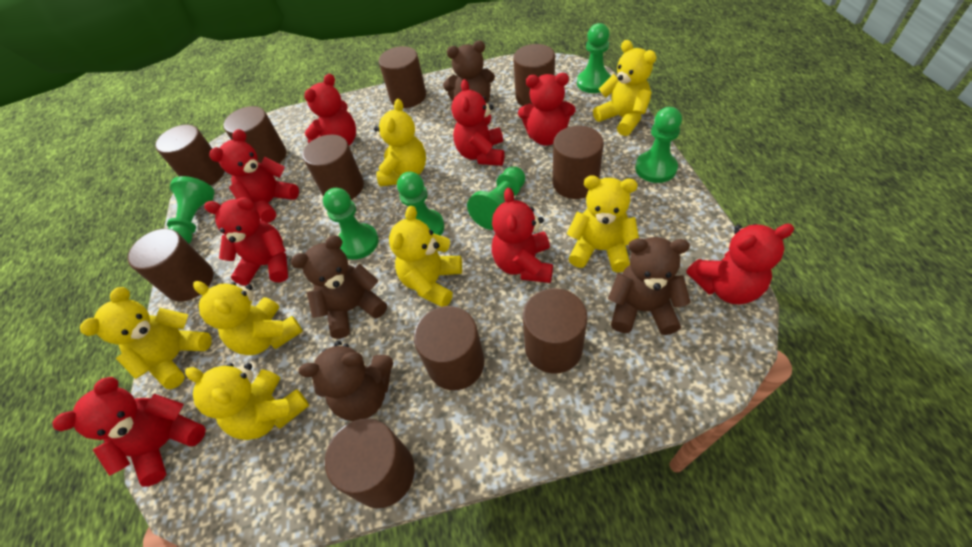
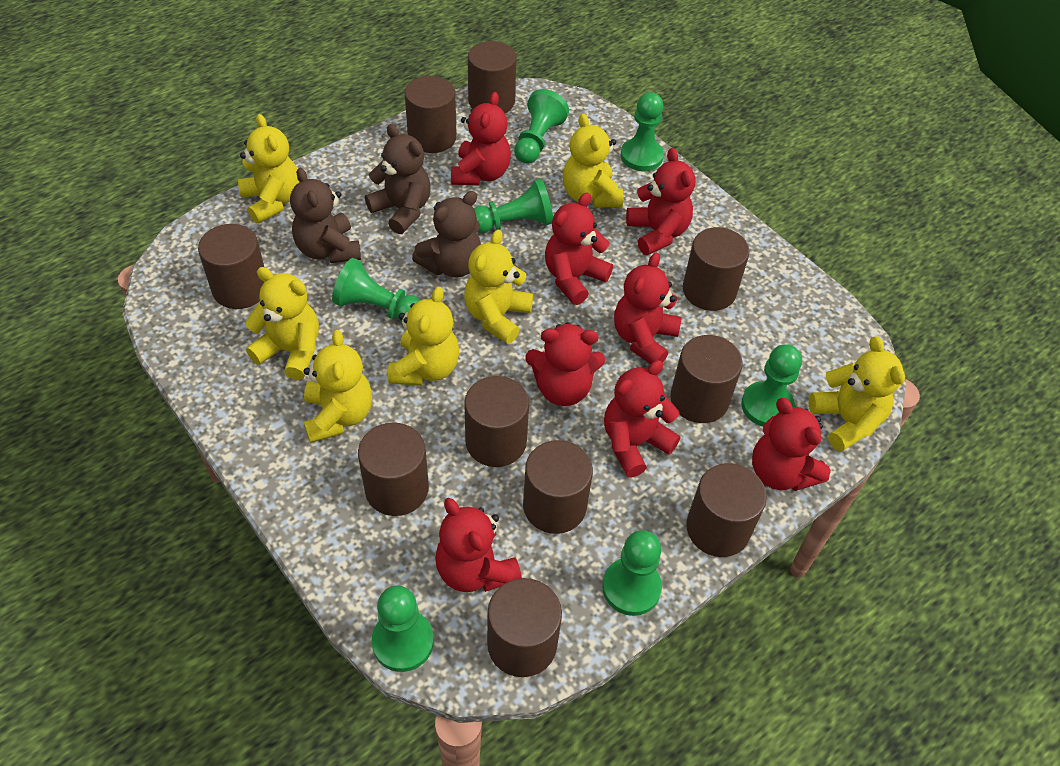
brown teddy bear: [291,236,387,339] [298,341,393,421] [443,41,495,103] [608,237,691,335] = 4 -> [290,167,361,263] [365,124,431,234] [412,191,481,278] = 3
green pawn: [167,176,215,244] [323,188,379,260] [397,172,444,236] [467,166,525,230] [577,23,611,93] [635,107,682,183] = 6 -> [332,258,421,322] [371,586,434,672] [474,178,553,233] [514,89,569,164] [602,530,662,616] [620,92,664,171] [741,344,802,427] = 7

